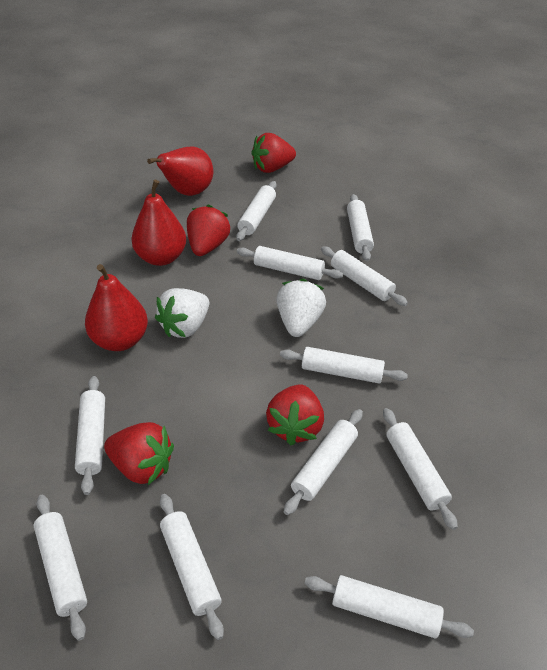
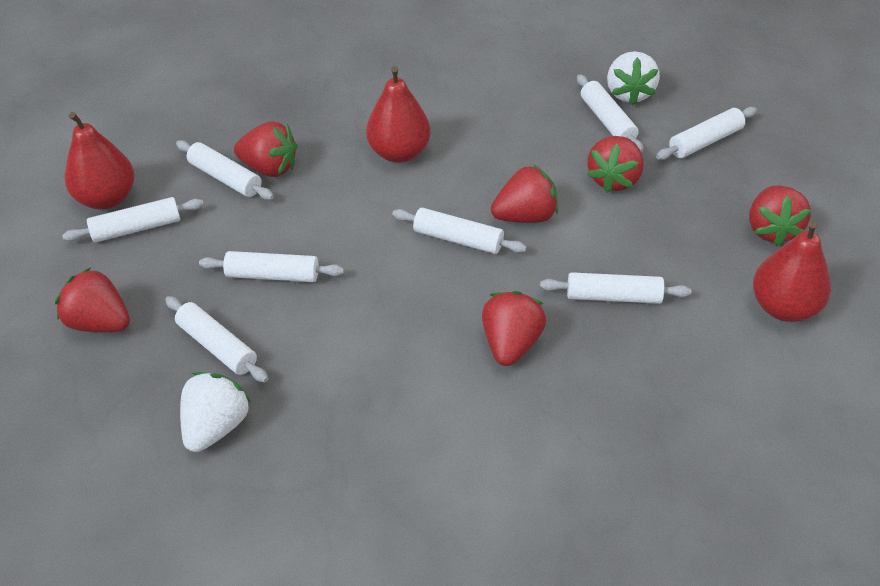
red strawberry: [104,422,174,485] [187,205,230,256] [251,133,296,173] [266,384,324,445] = 4 -> [55,267,130,332] [234,121,298,177] [482,291,546,366] [491,164,558,223] [587,136,644,193] [749,185,811,246] = 6
white rolling pin: [33,495,87,641] [75,376,105,495] [160,494,224,640] [236,181,276,241] [237,246,343,280] [280,347,408,383] [284,409,363,515] [305,575,474,638] [321,246,408,306] [347,194,374,261] [383,408,458,530] = 11 -> [62,197,204,243] [165,296,268,382] [176,140,274,200] [199,251,344,282] [392,208,527,254] [540,272,691,304] [577,74,644,153] [656,107,757,160] = 8

